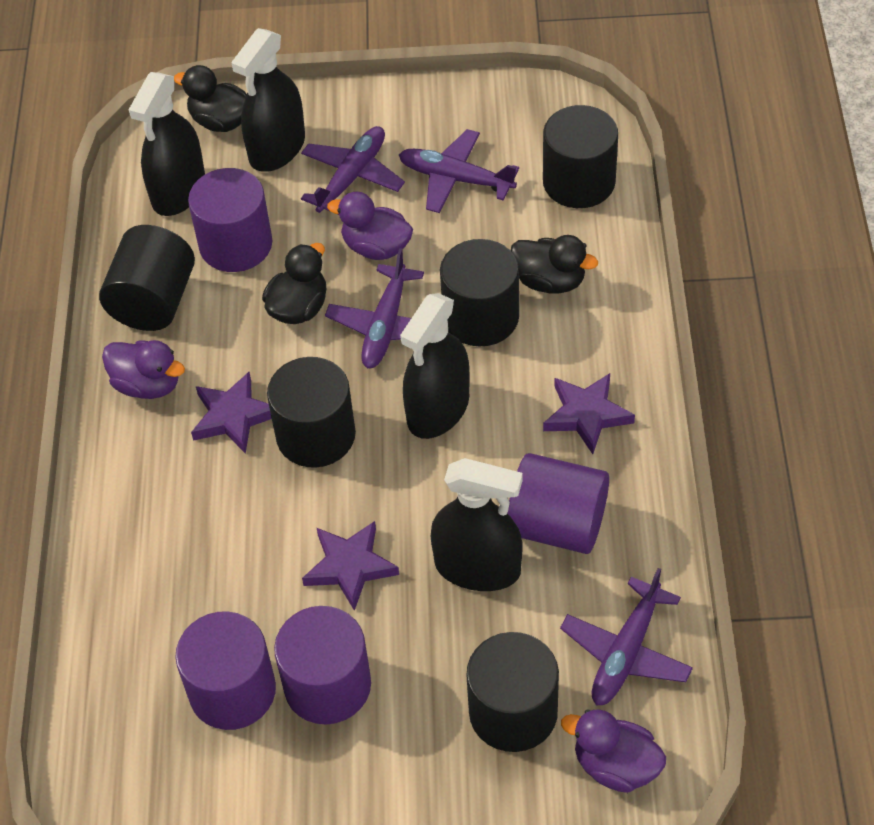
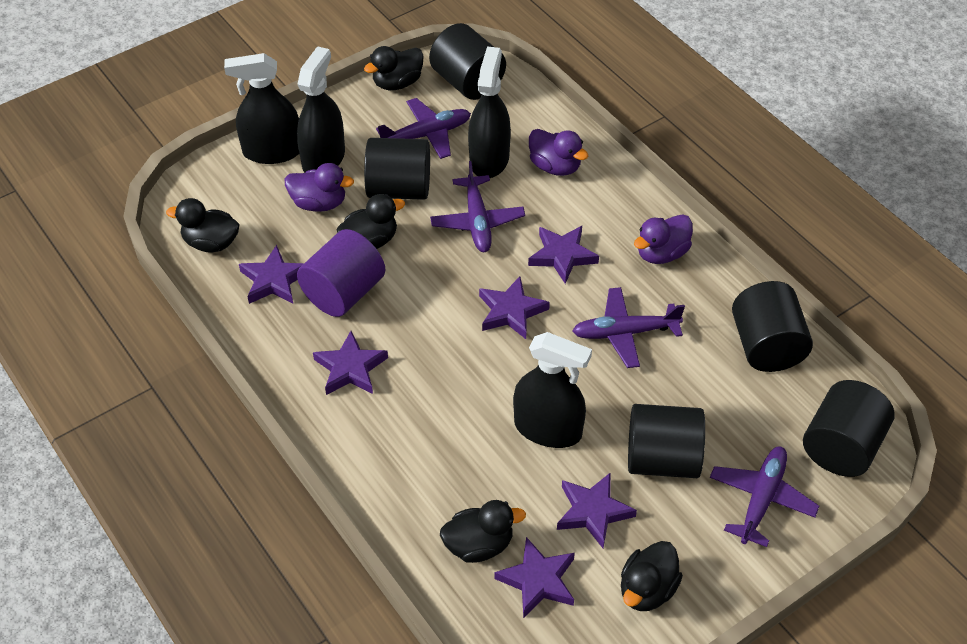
black duck: [174,65,247,132] [262,243,326,324] [511,235,598,294] = 3 -> [166,198,240,253] [337,194,405,249] [364,46,424,90] [440,500,526,563] [621,541,683,611] = 5
purple cylinder: [175,611,276,730] [188,168,273,272] [274,606,371,724] [507,453,609,554] = 4 -> [297,229,385,317] = 1
purple star: [191,372,272,454] [302,521,399,611] [543,373,635,454] = 3 -> [239,245,304,304] [313,331,388,395] [479,277,550,339] [494,537,575,618] [528,226,599,284] [557,473,637,548] = 6

